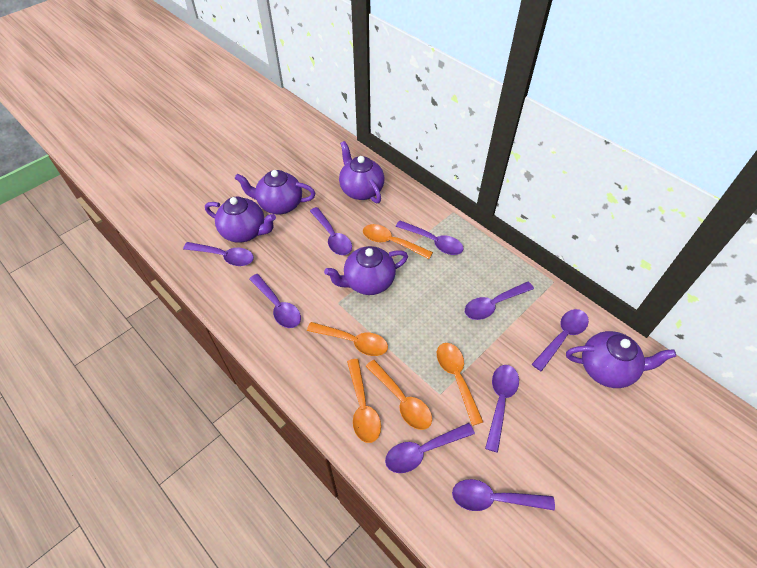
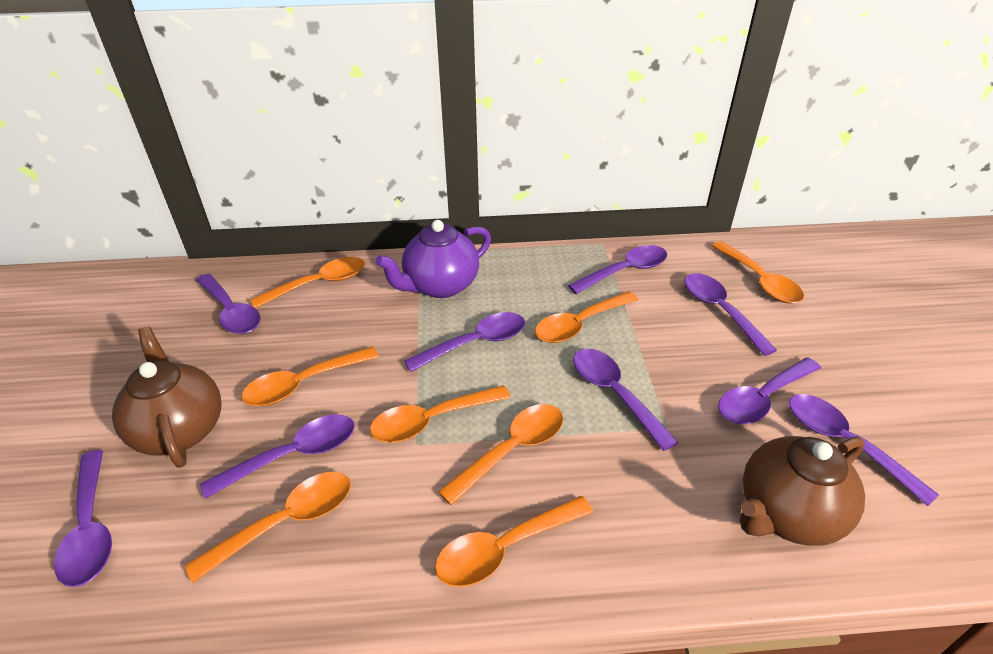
brown teapot: none = 0 -> [112,327,221,468] [740,436,865,546] = 2
orange spoon: [307,322,388,356] [347,359,381,443] [363,224,433,259] [366,360,432,430] [437,343,483,426] = 5 -> [185,472,351,583] [241,346,379,406] [250,257,365,308] [370,385,511,443] [435,496,593,587] [438,404,563,505] [535,291,638,343] [712,241,804,304] = 8
purple teapot: [205,197,276,243] [235,170,315,214] [324,246,408,295] [339,141,384,203] [566,331,676,388] = 5 -> [375,220,491,298] = 1

